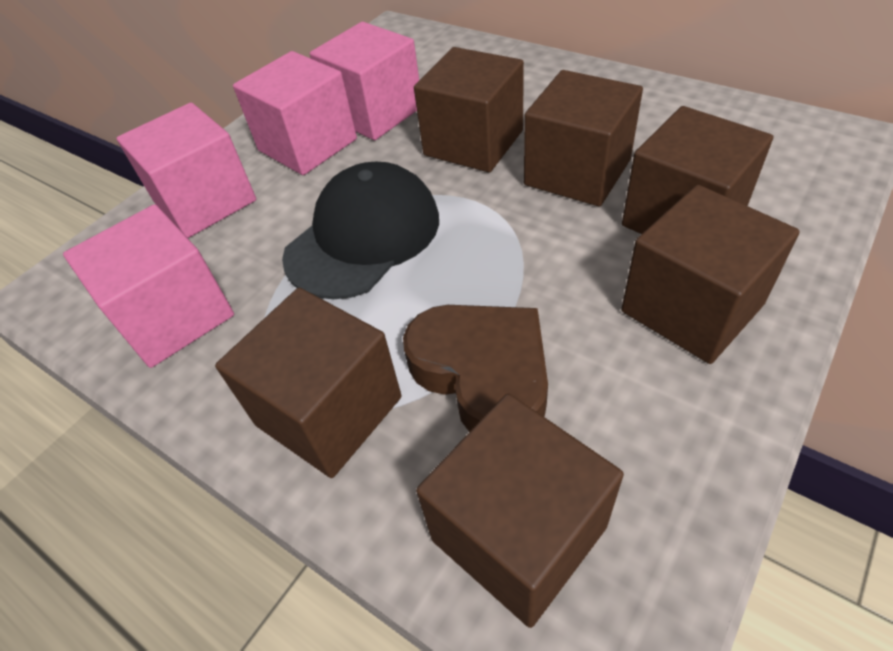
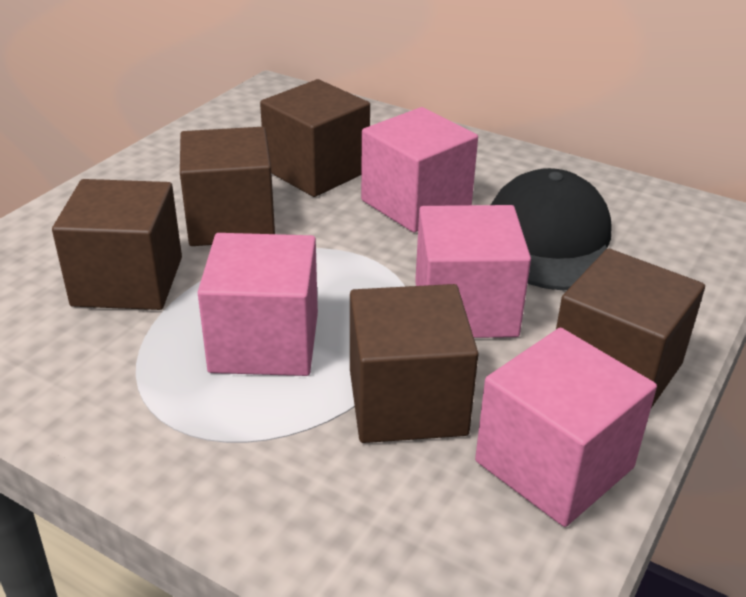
brown cube: [215,288,402,478] [414,47,524,172] [416,394,624,628] [524,70,643,207] [621,185,800,364] [622,106,773,234] = 6 -> [52,179,182,310] [180,127,275,246] [260,79,370,197] [350,284,479,443] [556,248,705,408] = 5
brown heart: [403,305,548,432] = 1 -> none = 0

